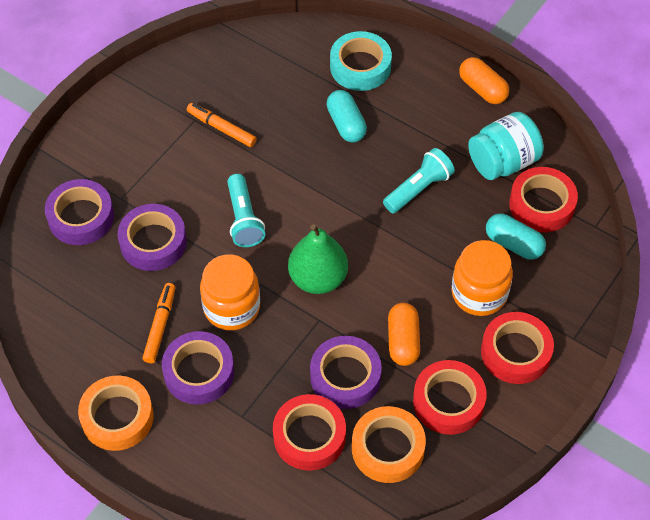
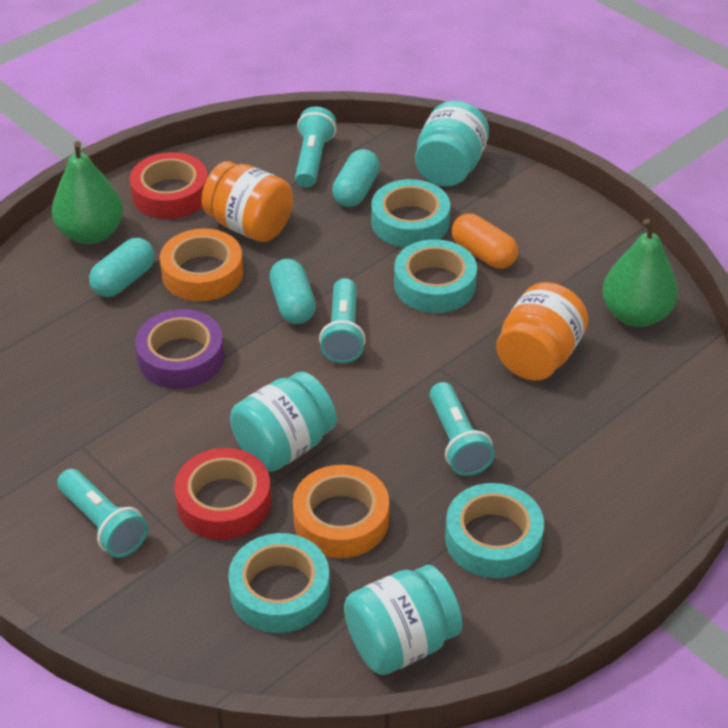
green pear: [288,224,348,294] = 1 -> [52,141,123,244] [602,219,678,327] = 2
orange capsule: [388,303,420,366] [459,57,509,104] = 2 -> [452,213,518,269] = 1
orange marker: [142,283,176,363] [187,103,257,147] = 2 -> none = 0
purple tape: [45,179,114,245] [118,204,187,271] [162,331,234,405] [310,336,382,409] = 4 -> [135,309,224,389] = 1
red tape: [273,394,346,471] [413,360,487,435] [481,312,554,384] [509,167,578,232] = 4 -> [130,152,208,219] [174,448,271,540] = 2
turquoise capsule: [326,90,367,142] [486,213,546,260] = 2 -> [89,238,155,297] [269,259,316,324] [332,149,380,207] = 3
turquoise flashlight: [227,174,265,247] [383,148,455,213] = 2 -> [57,469,148,558] [295,107,336,187] [319,278,366,363] [429,382,495,476] = 4
turquoise jar: [468,112,544,180] = 1 -> [230,371,337,472] [344,565,463,675] [415,101,489,186] = 3
turquoise tape: [330,31,392,91] = 1 -> [228,533,330,633] [371,179,450,248] [394,239,477,313] [445,483,544,578] = 4

